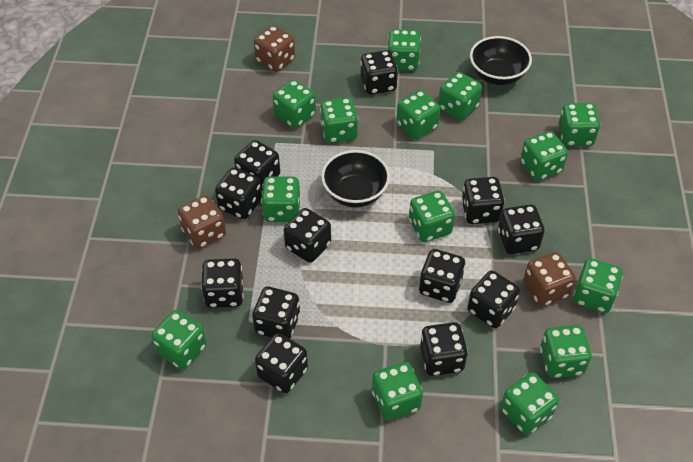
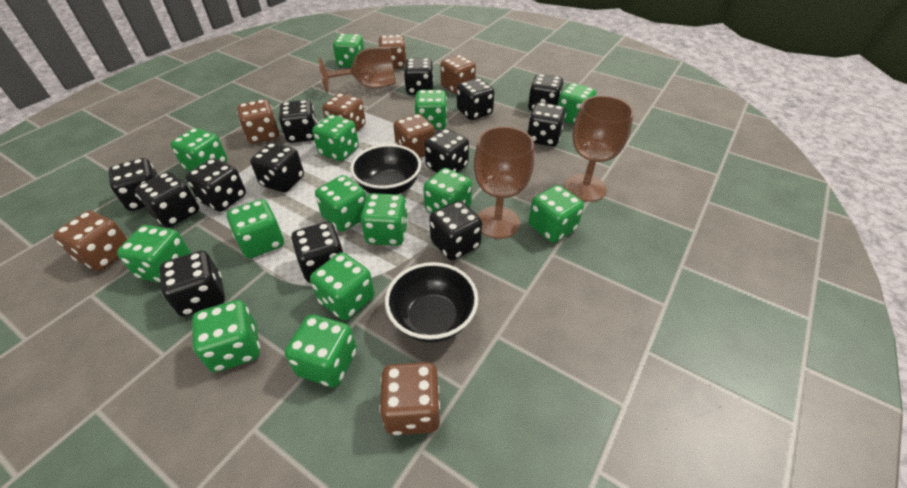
black dice: [201,258,244,308] [215,168,262,219] [234,140,280,191] [252,287,300,339] [255,333,308,393] [284,208,331,263] [360,50,398,95] [419,249,465,303] [420,322,468,376] [461,177,505,224] [468,270,520,328] [498,205,545,254] = 12 -> [108,158,158,211] [135,172,199,228] [160,251,225,317] [186,158,246,212] [250,143,304,192] [279,100,317,143] [291,222,343,283] [404,58,434,95] [425,128,469,173] [429,201,482,261] [457,78,494,120] [527,102,566,147] [528,74,563,111] = 13
brown dice: [178,195,226,249] [254,25,295,72] [523,252,576,307] = 3 -> [53,211,128,271] [237,99,279,144] [322,93,366,131] [378,35,407,69] [379,362,440,435] [393,114,435,158] [440,55,476,94] = 7
brown goblet: none = 0 -> [318,47,396,93] [474,126,534,239] [564,96,634,202] = 3

